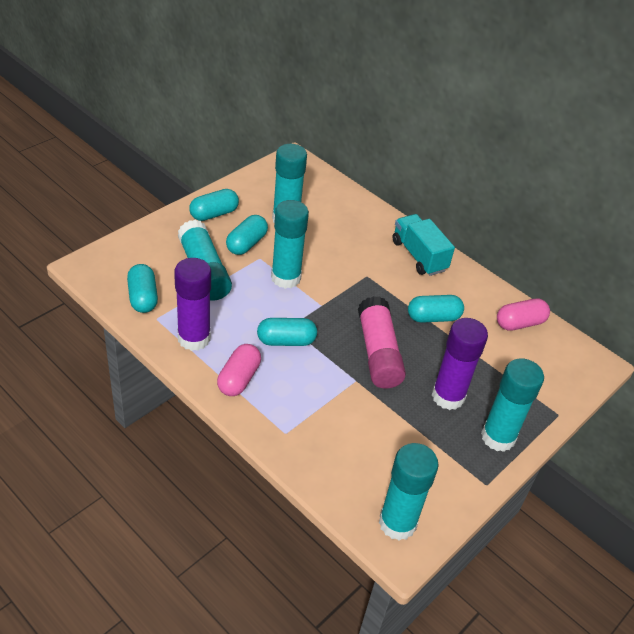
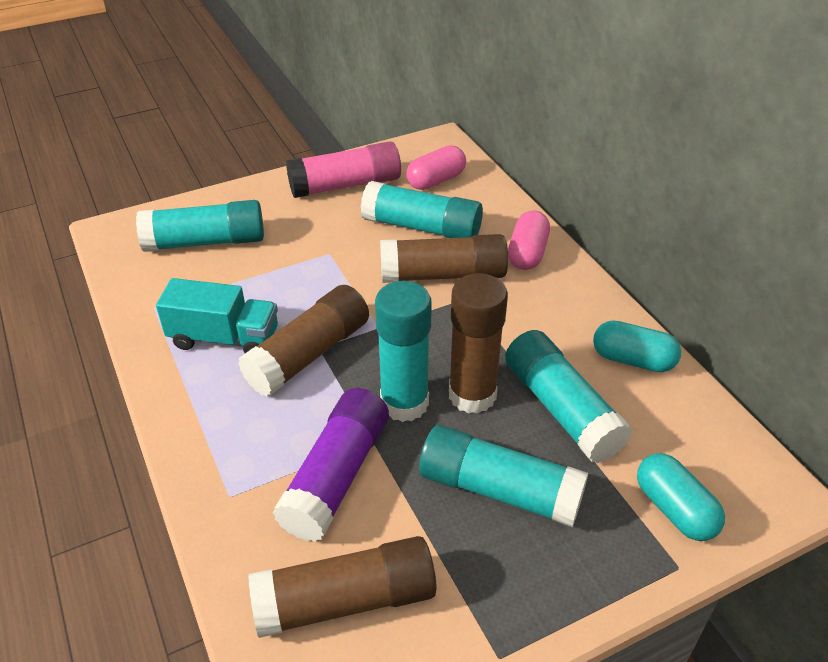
brown glue stick: none = 0 -> [238,285,369,397] [248,536,437,638] [380,234,508,283] [449,273,508,414] = 4
purple glue stick: [174,258,211,351] [432,318,488,410] = 2 -> [273,388,389,542] = 1
turquoise capsule: [127,264,158,313] [189,189,239,221] [226,215,268,255] [257,318,317,346] [408,295,464,323] = 5 -> [593,320,681,372] [637,453,725,541] = 2

